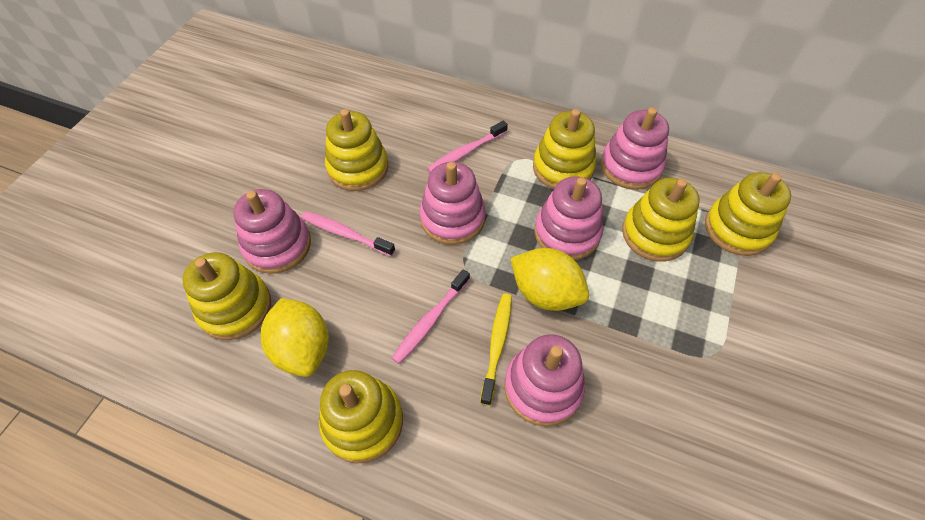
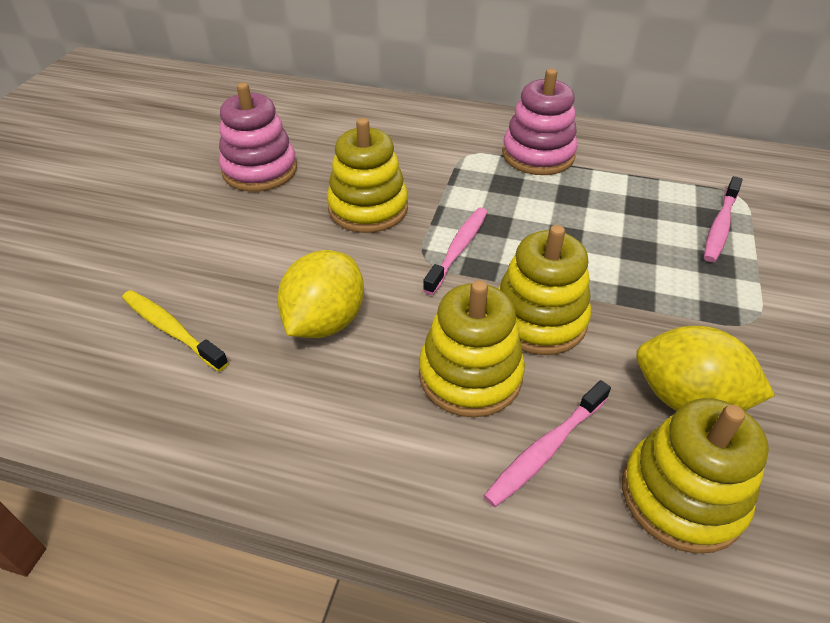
pink stacking toy: [233,189,311,274] [420,162,486,245] [504,334,585,426] [534,176,603,260] [601,108,669,190] = 5 -> [219,83,297,192] [502,69,577,175] = 2
yellow stacking toy: [183,252,271,340] [319,370,403,464] [325,109,389,191] [533,109,596,189] [622,178,700,262] [705,172,791,256] = 6 -> [327,118,408,233] [419,280,525,417] [498,225,591,355] [622,398,769,553] = 4

